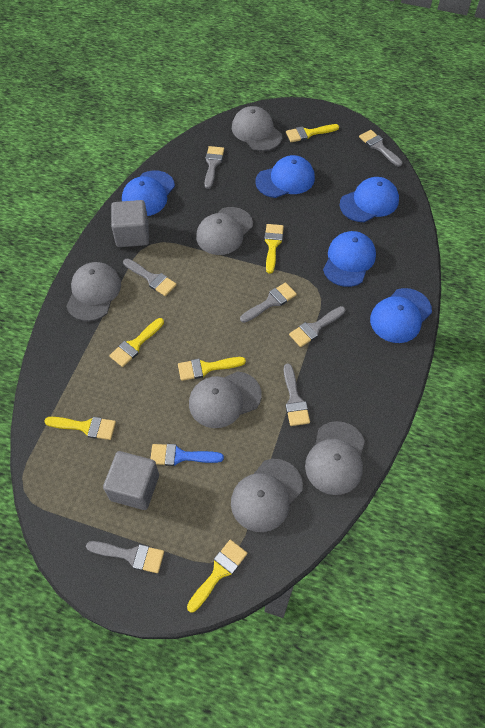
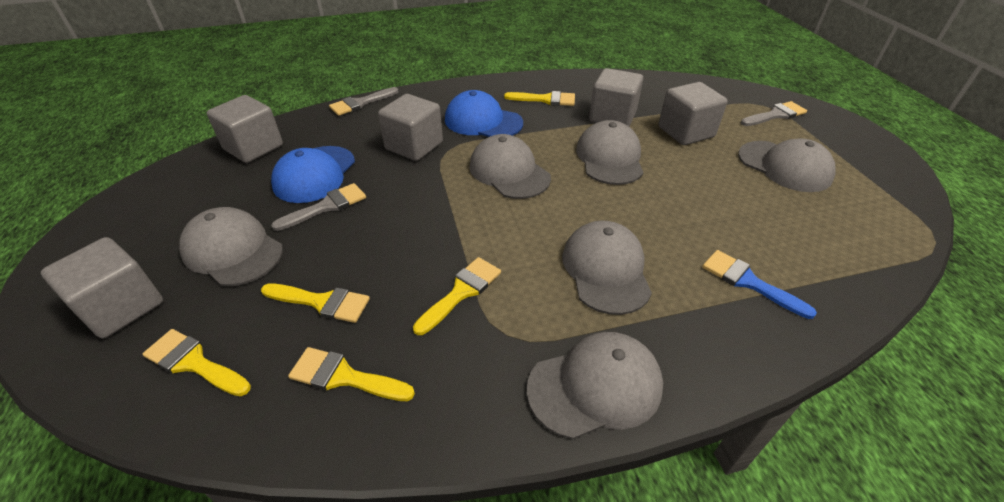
blue cap: [122,170,175,216] [256,155,315,198] [323,231,376,287] [340,177,399,222] [370,288,432,343] = 5 -> [271,146,355,203] [445,90,523,137] = 2
grey brush: [86,541,164,573] [123,258,177,296] [205,146,224,189] [240,282,297,323] [284,363,310,426] [289,306,345,347] [359,130,403,167] = 7 -> [271,183,366,231] [329,87,399,116] [741,101,807,126] = 3
grey cube: [103,451,159,510] [111,200,149,247] = 2 -> [41,237,163,339] [207,95,283,163] [378,94,443,161] [589,68,643,126] [658,82,728,145] = 5
yellow brush: [44,417,116,440] [109,318,164,367] [178,357,246,381] [187,540,247,613] [264,224,284,274] [286,124,339,142] = 6 -> [142,329,251,396] [261,283,370,323] [288,347,415,401] [413,257,501,335] [504,91,575,106] = 5

